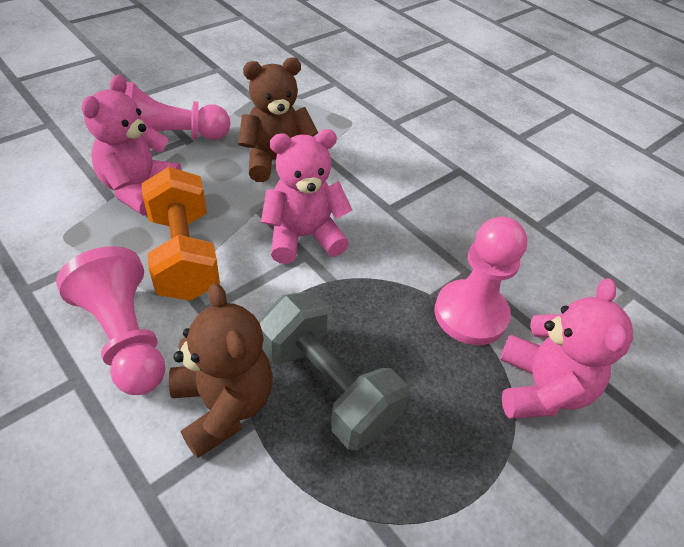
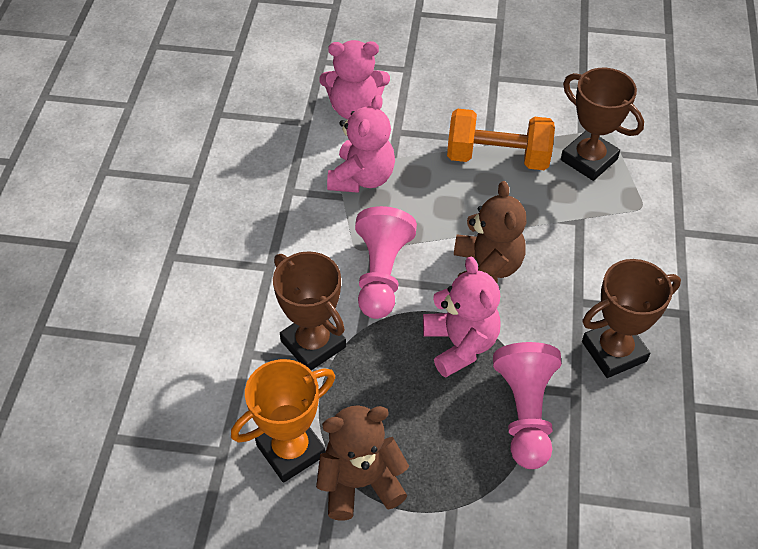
brown trophy: none = 0 -> [273,251,346,371] [561,68,644,181] [582,259,681,378] = 3
grey dumbbell: [258,292,409,450] = 1 -> none = 0
orange trophy: none = 0 -> [231,359,335,483] = 1
pink pawn: [56,246,165,395] [124,82,230,140] [435,217,527,345] = 3 -> [355,206,417,319] [493,342,561,469] = 2

